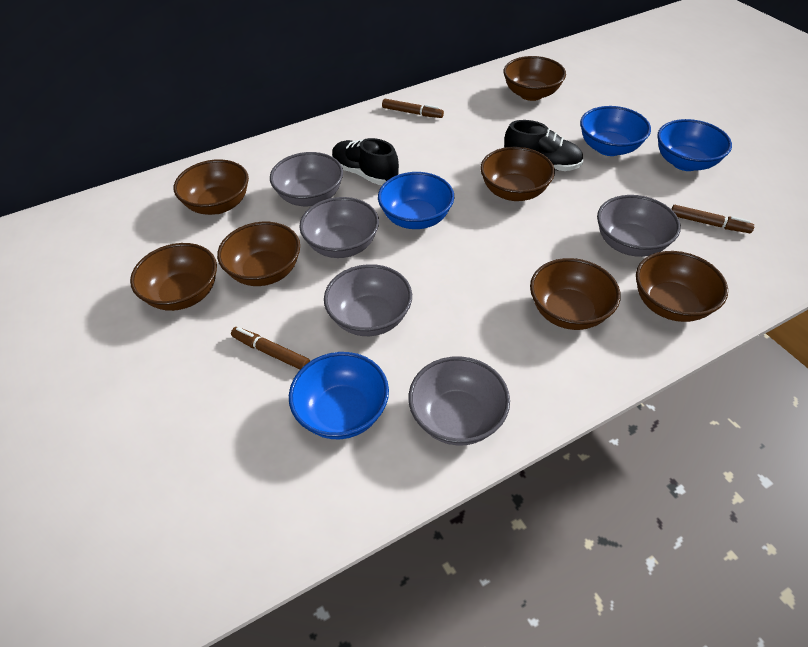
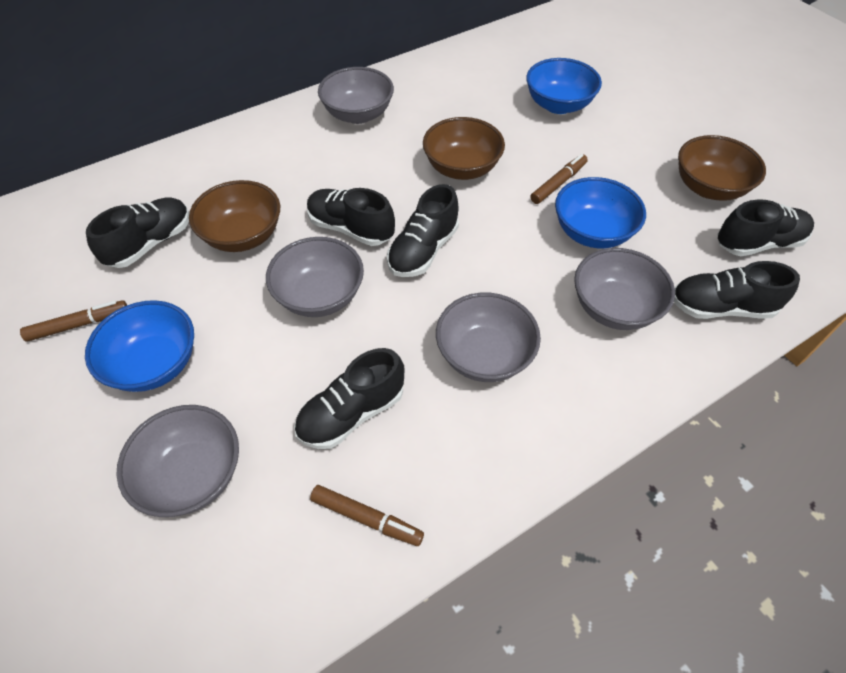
black shoe: [332,138,399,185] [504,120,583,171] = 2 -> [86,198,189,268] [294,348,404,449] [307,188,395,246] [387,184,459,277] [674,261,800,319] [717,199,814,256] = 6
blue bowl: [289,352,389,439] [378,172,454,229] [580,106,651,156] [657,119,732,171] = 4 -> [85,300,194,392] [526,58,602,114] [555,177,646,248] = 3
brown bowl: [130,243,217,311] [174,159,249,215] [217,222,300,286] [480,147,555,201] [503,56,566,101] [530,258,621,330] [636,251,728,322] = 7 -> [189,180,280,252] [423,117,505,180] [678,135,766,201] = 3

